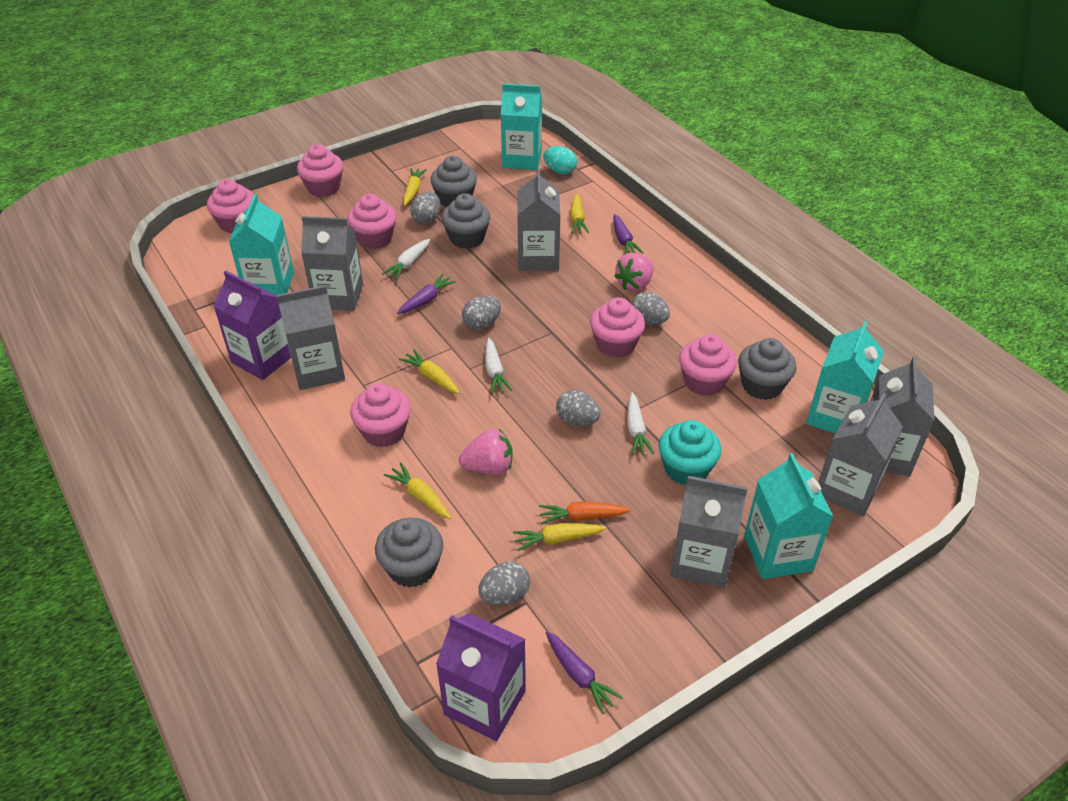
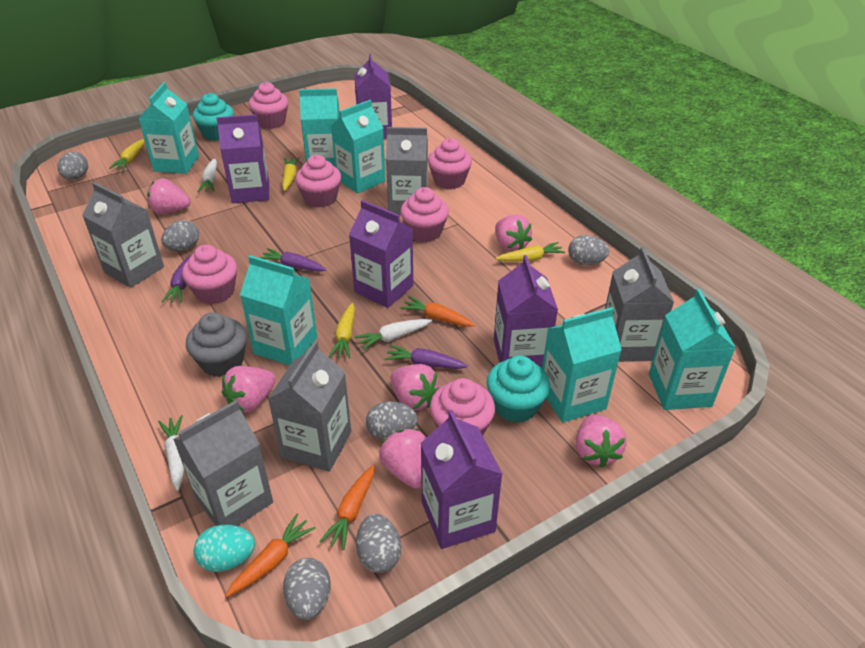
grey carton: [277,285,345,390] [301,216,363,310] [517,169,560,270] [670,476,748,588] [818,393,903,516] [870,357,935,476] = 6 -> [82,182,164,288] [173,400,273,526] [268,341,351,472] [386,127,428,214] [605,247,674,362] = 5
grey cupcake: [375,518,443,588] [430,156,477,207] [441,193,490,249] [738,338,797,400] = 4 -> [186,312,247,377] = 1
grey egg: [410,192,440,224] [462,296,501,330] [478,561,530,606] [556,390,601,426] [631,292,670,325] = 5 -> [57,152,88,180] [161,220,199,251] [283,558,331,620] [356,514,401,573] [366,401,417,440] [568,235,609,265] = 6
orange carrot: [539,501,631,524] = 1 -> [225,514,316,597] [319,465,375,550] [400,296,475,327] = 3
pink strawberry: [459,429,512,475] [614,253,654,291] = 2 -> [147,178,190,214] [222,366,275,412] [379,429,427,489] [390,364,439,410] [495,215,532,252] [575,415,627,468] = 6
purple carton: [213,270,291,380] [436,613,526,741] = 2 -> [216,114,269,203] [349,200,413,308] [354,53,392,138] [421,410,503,549] [494,255,558,368] = 5
turquoise carton: [229,194,294,296] [501,84,542,170] [744,453,833,579] [806,321,884,433] = 4 -> [138,82,199,174] [240,255,317,366] [299,88,340,167] [331,100,386,194] [542,307,622,422] [649,289,736,410] = 6
turquoise cupcake: [659,420,721,485] = 1 -> [193,93,234,141] [487,355,550,423] = 2
yellow carrot: [384,462,451,519] [399,349,460,394] [403,168,427,206] [513,523,606,551] [570,193,589,234] = 5 -> [109,139,145,170] [282,157,300,191] [329,303,355,358] [495,242,566,262] = 4

